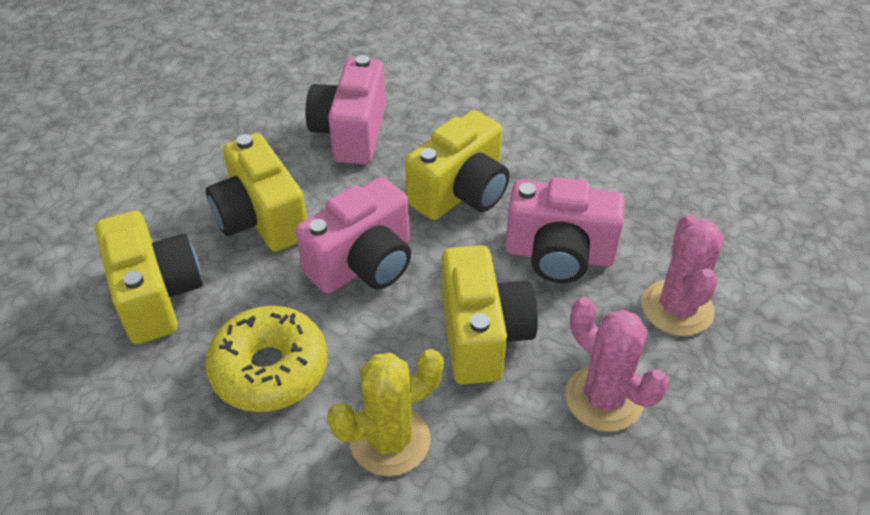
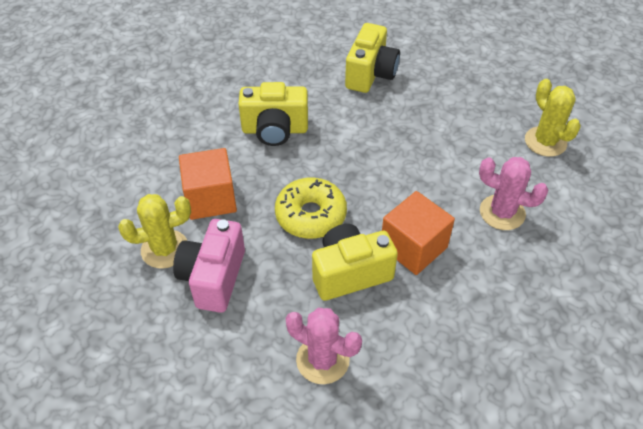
orange cube: none = 0 -> [179,148,237,220] [382,191,455,275] = 2
pink camera: [296,177,411,294] [306,55,386,165] [506,177,625,283] = 3 -> [173,219,245,313] = 1
yellow cactus: [327,349,444,476] = 1 -> [118,194,191,269] [525,79,581,157] = 2
yellow camera: [95,211,203,344] [206,133,307,252] [405,110,510,220] [442,245,538,384] = 4 -> [238,82,308,146] [312,224,398,301] [345,23,400,93] = 3

